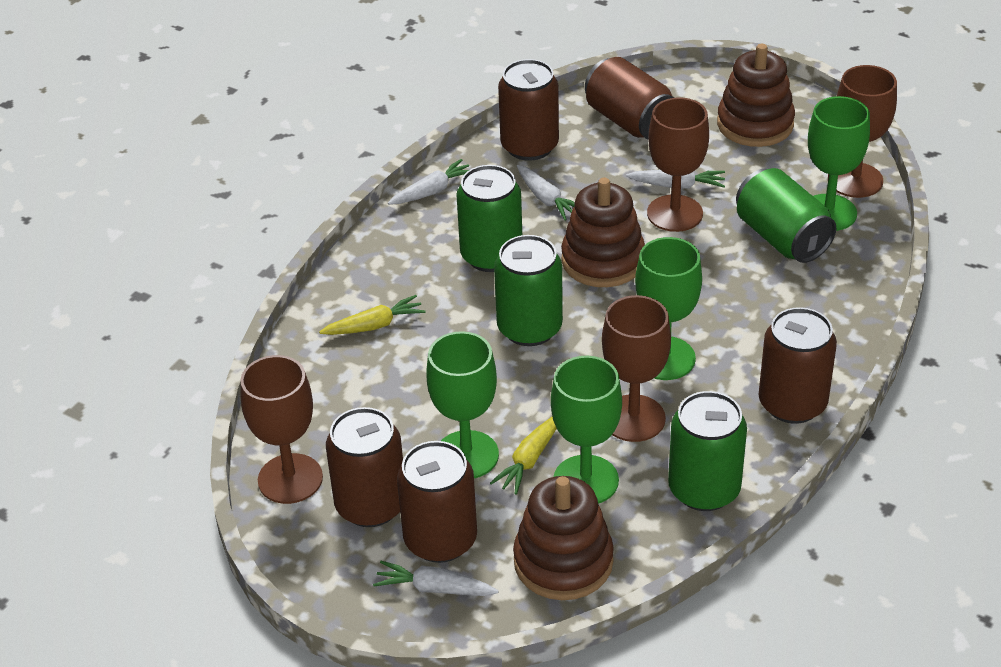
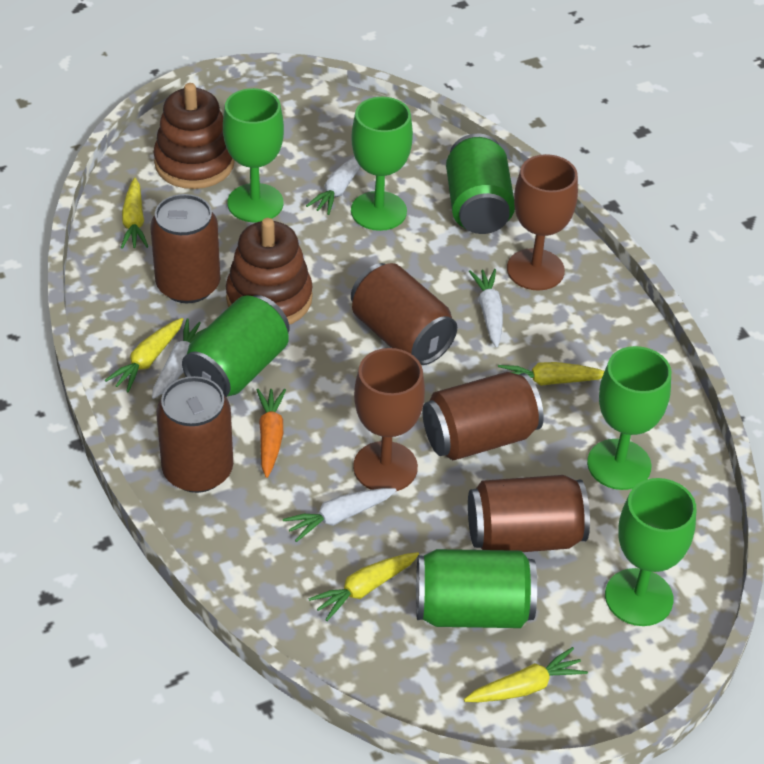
brown goblet: [240,355,323,504] [602,295,671,442] [647,98,709,232] [828,65,897,198] = 4 -> [353,348,425,491] [507,154,578,291] = 2
brown stacking toy: [513,476,614,600] [561,178,645,287] [717,44,795,147] = 3 -> [154,83,235,189] [226,218,313,325] = 2
green can: [456,165,522,272] [494,235,563,346] [668,391,747,511] [736,168,836,263] = 4 -> [182,295,289,397] [416,549,537,628] [446,134,515,234] = 3
orange carrot: none = 0 -> [256,389,286,478] = 1
yellow carrot: [319,295,425,335] [490,417,557,495] = 2 -> [105,318,183,392] [121,178,148,249] [309,552,419,621] [464,647,588,702] [498,362,604,386] = 5

